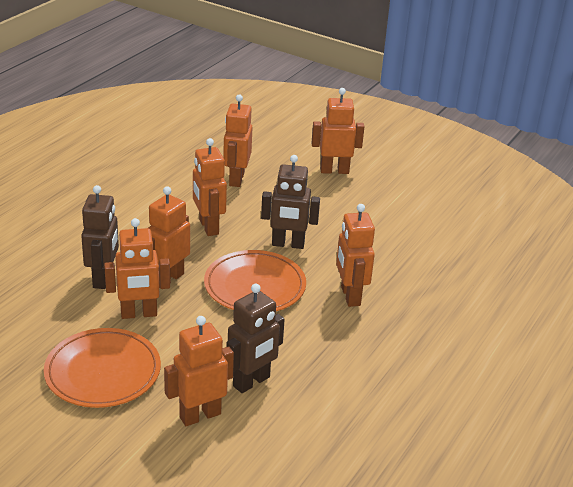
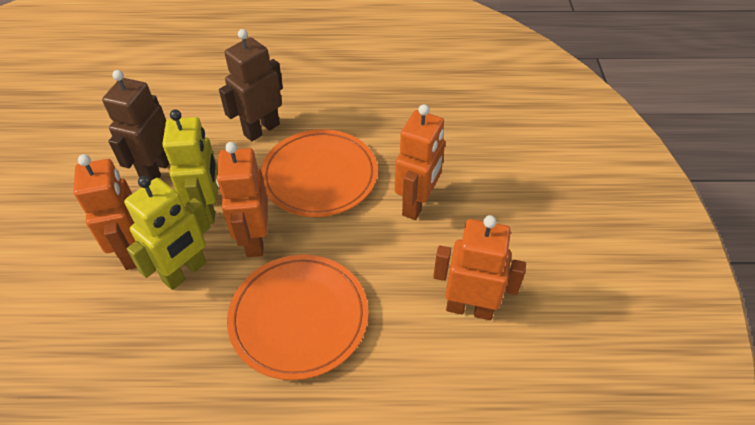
brown robot: [81,185,119,289] [226,284,285,393] [261,155,320,249] = 3 -> [102,70,170,181] [219,29,283,141] = 2
orange robot: [104,218,170,319] [148,186,190,288] [164,316,234,426] [193,138,227,236] [223,94,252,187] [312,88,364,174] [336,204,375,307] = 7 -> [74,154,137,270] [216,142,268,257] [395,104,445,220] [433,215,526,320] = 4
yellow robot: none = 0 -> [124,176,210,290] [162,110,217,224] = 2

